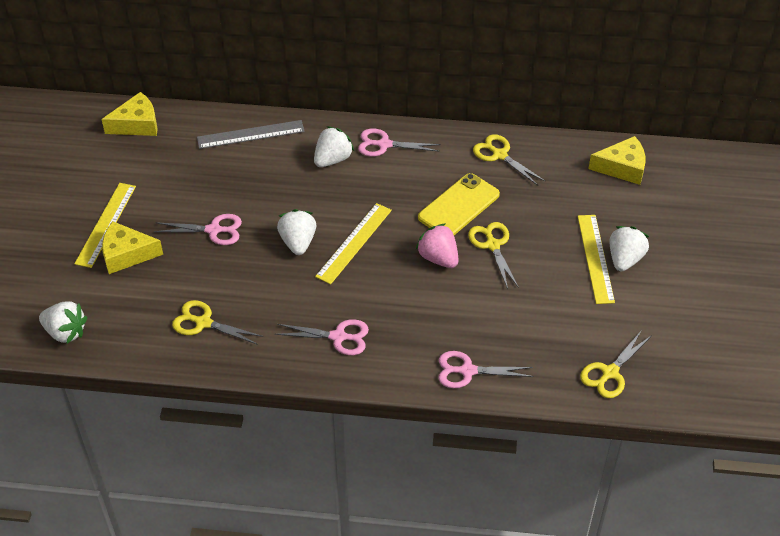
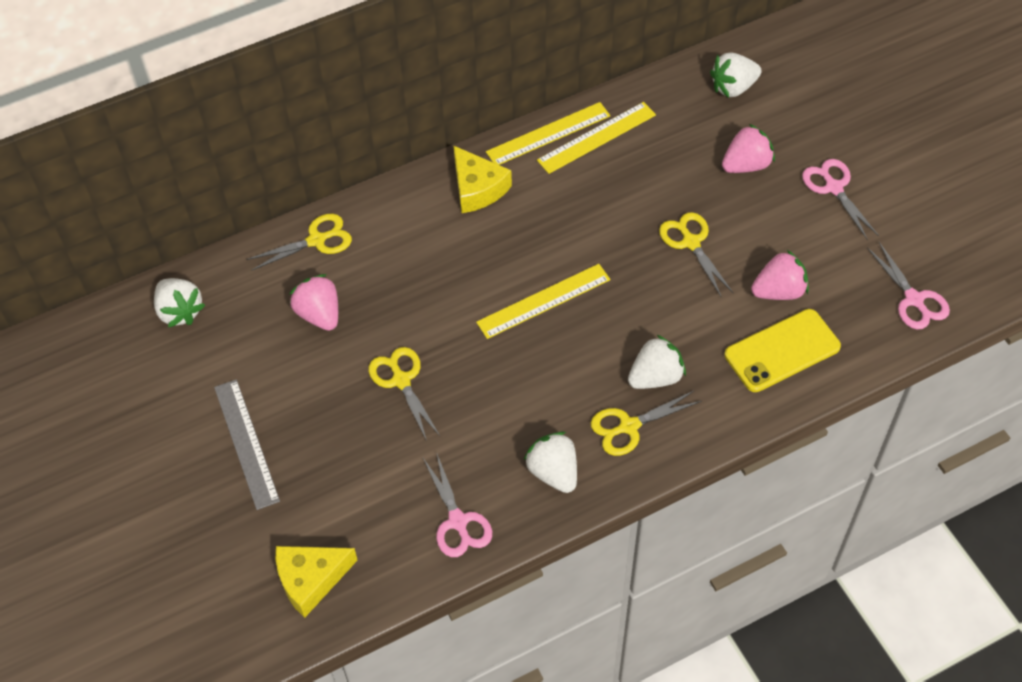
pink scissors: [154,214,242,245] [275,319,369,355] [358,129,441,157] [438,351,534,388] = 4 -> [423,454,492,557] [802,159,879,240] [867,242,950,330] = 3
pink strawberry: [416,224,459,268] = 1 -> [290,274,338,331] [722,124,775,173] [751,250,809,300] = 3
yellow cheese: [101,92,158,136] [102,221,163,274] [588,136,645,185] = 3 -> [276,546,358,618] [453,145,512,213] = 2

